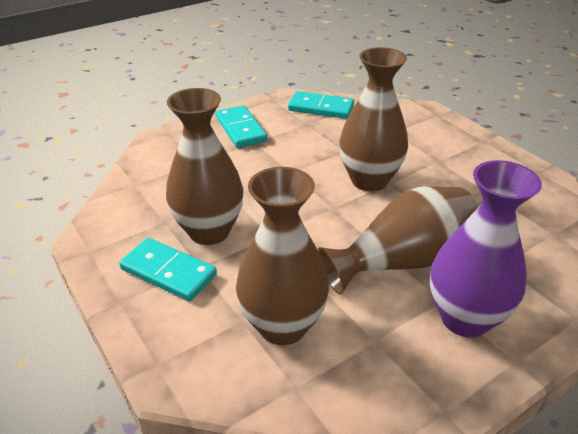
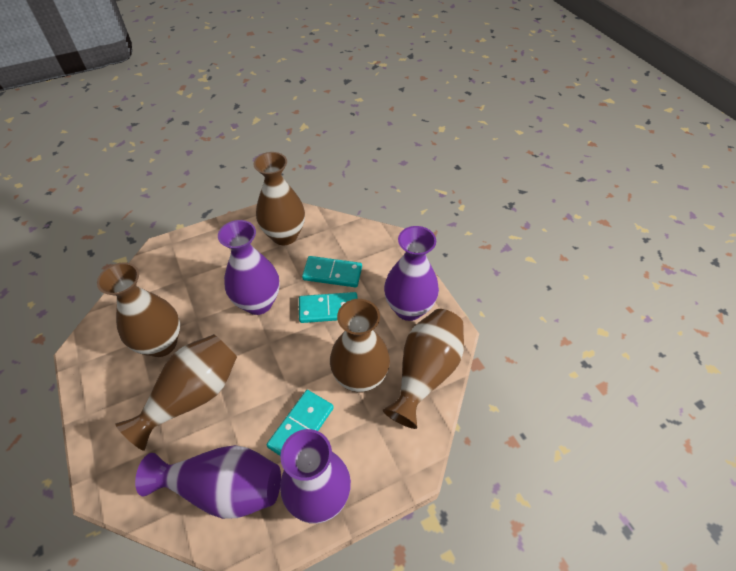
brown vase: [166,88,243,245] [236,167,329,345] [318,186,478,295] [339,47,408,191] = 4 -> [97,262,180,357] [115,334,237,451] [254,152,305,245] [330,299,390,393] [383,309,464,429] = 5
purple vase: [430,160,542,338] = 1 -> [135,445,281,519] [218,220,280,315] [280,429,351,524] [384,226,439,321] = 4

